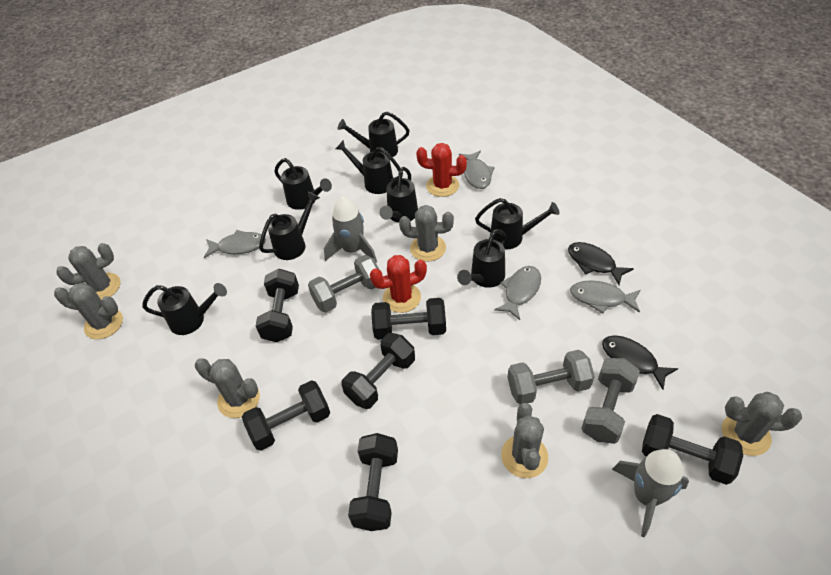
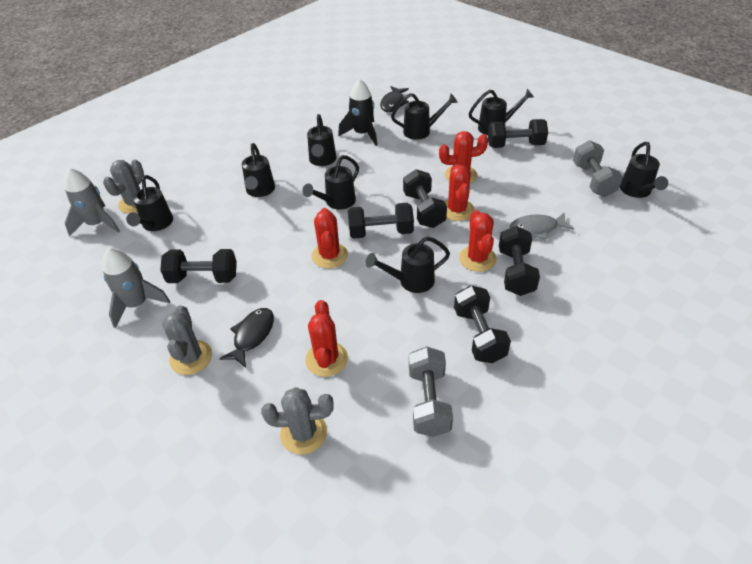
black rocket: none = 0 -> [338,79,377,146] = 1
grey cactus: [54,283,123,339] [56,243,120,300] [195,359,260,418] [399,205,454,262] [501,403,548,478] [722,392,802,456] = 6 -> [103,160,144,214] [162,305,212,375] [261,387,333,455] = 3
grey dumbbell: [308,255,380,312] [508,350,595,404] [581,358,640,444] = 3 -> [409,346,453,437] [573,140,623,197] = 2
grey fish: [204,230,266,258] [459,150,495,189] [494,266,541,320] [570,280,641,313] = 4 -> [510,213,574,239] = 1
red cactus: [370,255,427,313] [416,143,467,197] = 2 -> [305,300,348,377] [311,208,348,268] [439,131,488,183] [445,164,475,221] [459,210,497,272] = 5

